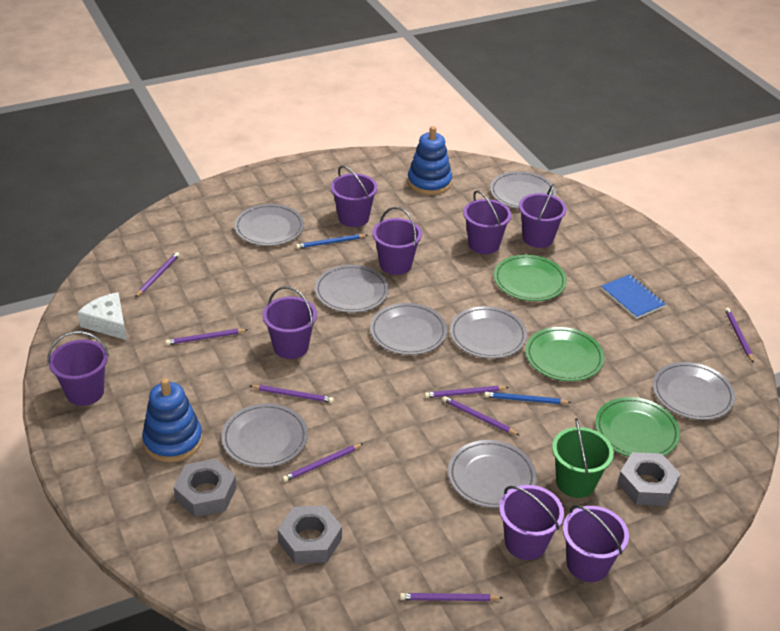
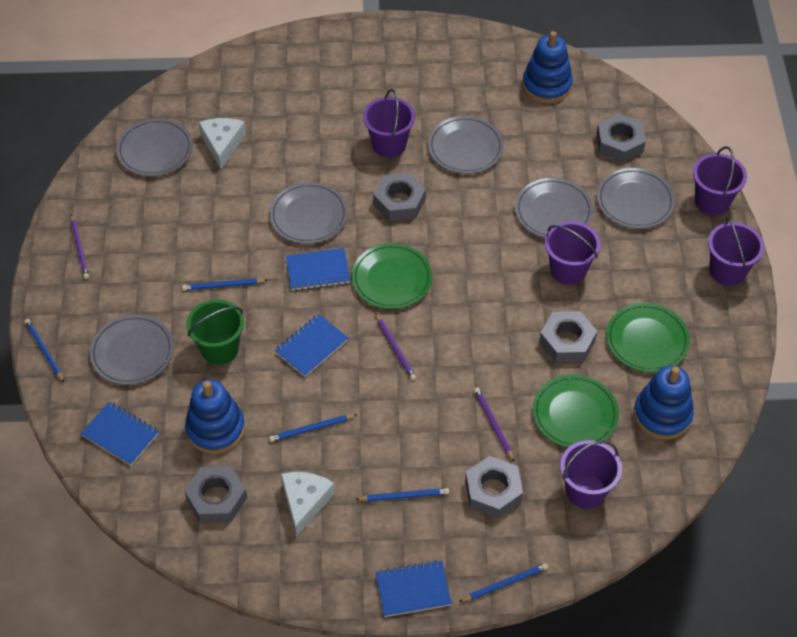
blue notebook: [601,274,666,319] = 1 -> [81,402,159,465] [275,314,348,377] [286,248,350,291] [375,560,452,617] = 4
blue pencil: [296,234,367,249] [484,392,571,404] = 2 -> [25,319,64,382] [182,278,268,290] [269,414,358,442] [355,488,449,501] [459,563,548,602] = 5
blue stacking toy: [142,378,203,462] [408,126,452,195] = 2 -> [185,380,245,454] [522,31,573,103] [634,365,694,440] = 3
grey nut: [174,459,236,517] [278,505,342,564] [617,452,681,506] = 3 -> [184,466,247,523] [373,173,426,221] [465,456,523,518] [539,311,597,363] [596,113,646,163] = 5
grey plate: [221,403,308,468] [234,204,304,246] [315,265,389,313] [370,303,447,355] [448,440,537,508] [450,306,527,359] [490,171,556,209] [653,362,735,420] = 8 -> [90,314,174,385] [116,118,193,176] [269,182,348,244] [428,116,504,174] [515,178,593,238] [597,168,675,229] = 6
purple bucket: [47,331,109,406] [263,286,317,359] [331,165,378,227] [372,207,422,275] [463,190,512,254] [499,485,564,560] [519,184,567,248] [563,505,629,582] = 8 -> [363,89,415,158] [545,221,601,285] [560,440,622,509] [693,146,747,215] [708,217,764,286] = 5
purple pencil: [135,252,180,297] [165,329,248,345] [250,385,334,403] [282,443,364,482] [400,593,503,601] [424,386,509,398] [442,396,519,435] [725,308,754,363] = 8 -> [71,214,89,279] [375,313,416,380] [474,388,514,461] = 3
white cheese: [78,292,127,340] = 1 -> [198,118,246,169] [281,472,335,537] = 2

